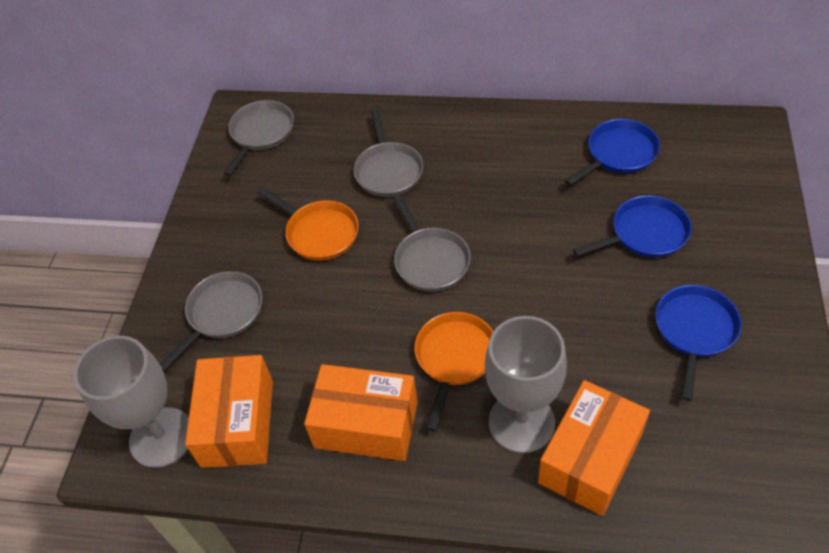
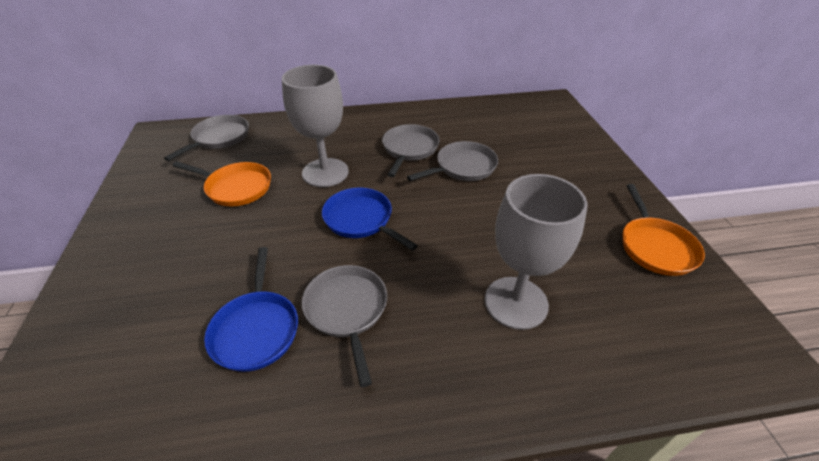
blue pan: [565,119,660,186] [573,196,692,258] [655,285,742,401] = 3 -> [204,247,298,372] [322,188,418,251] = 2
orange box: [185,355,273,468] [304,364,418,461] [538,380,650,516] = 3 -> none = 0

